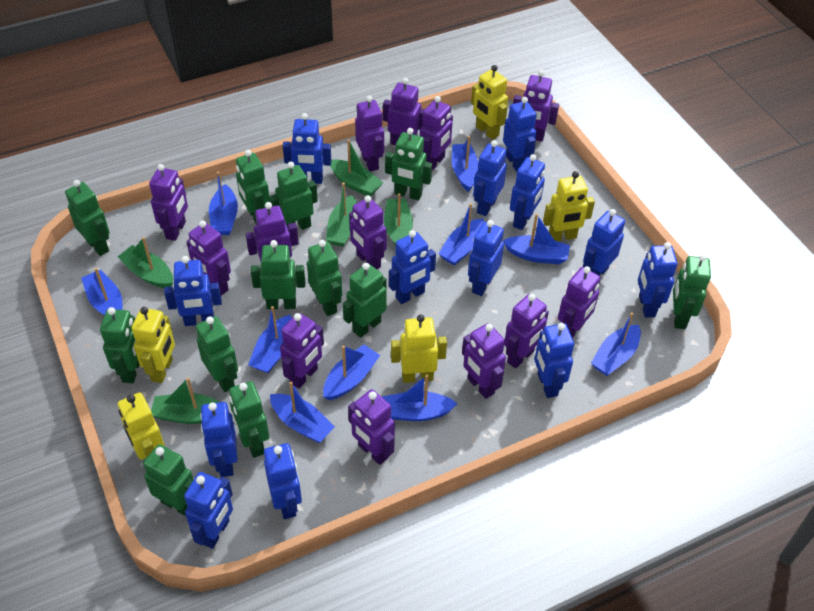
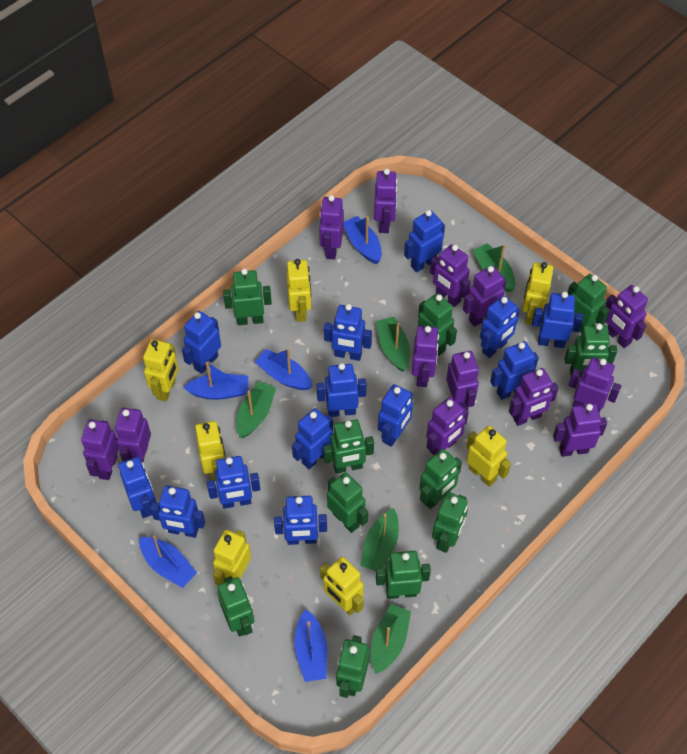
blue boat: [81,268,123,315] [209,171,238,235] [248,306,292,373] [270,381,335,443] [323,345,380,400] [382,375,458,421] [438,203,484,266] [452,136,479,192] [503,214,570,264] [591,313,641,376] = 10 -> [139,536,197,588] [183,362,248,400] [255,349,313,390] [294,609,327,682] [344,216,382,264] = 5
green robot: [65,180,110,256] [100,307,140,383] [143,444,193,516] [196,316,238,392] [229,381,269,458] [236,150,269,225] [251,240,305,309] [269,162,318,230] [307,240,342,316] [343,263,387,338] [385,128,432,201] [673,254,711,329] = 12 -> [217,576,254,637] [223,268,272,325] [323,420,374,474] [327,472,368,533] [336,635,370,698] [376,551,431,599] [418,293,457,356] [419,449,462,509] [432,492,468,553] [564,323,617,377] [568,274,610,333] = 11
yellow robot: [118,392,165,460] [132,307,175,383] [391,314,447,383] [471,65,508,140] [543,171,595,241] = 5 -> [143,339,179,402] [195,421,226,481] [213,530,251,585] [287,259,311,322] [320,557,364,615] [466,426,511,487] [523,262,553,325] = 7

